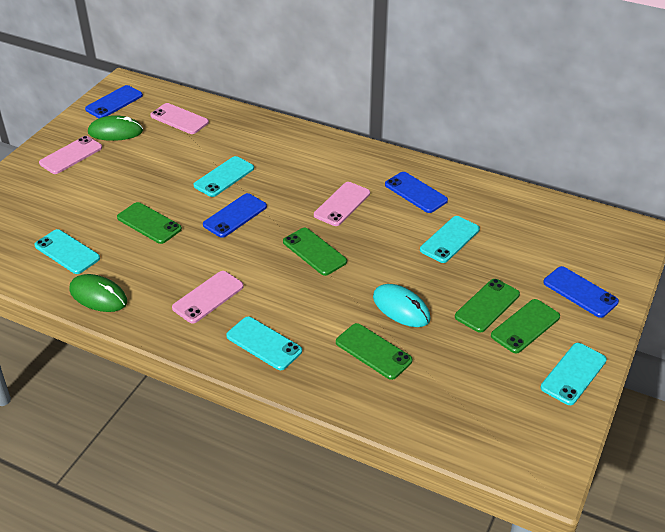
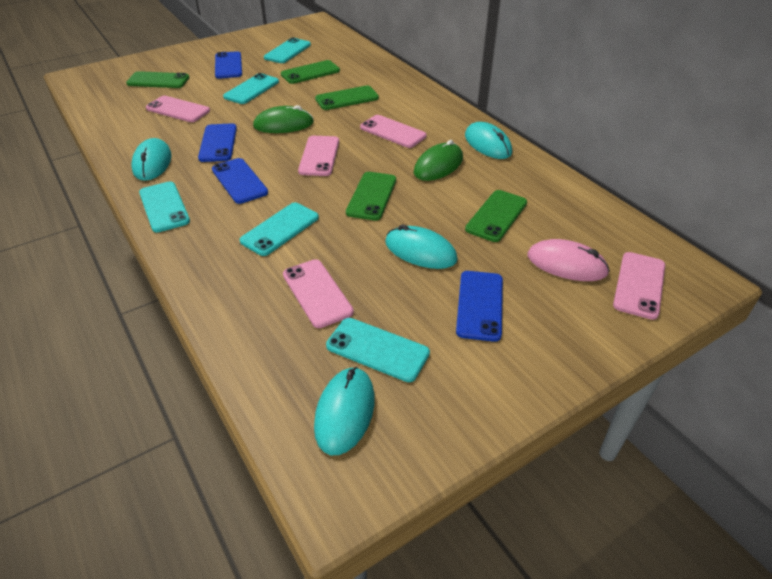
pink mouse: none = 0 -> [528,239,610,281] = 1
pink phone: [39,136,102,174] [150,103,209,134] [172,271,244,323] [314,182,370,226] = 4 -> [146,96,210,122] [283,259,354,328] [298,136,339,176] [360,115,426,148] [613,252,665,320] = 5
turquoise mouse: [373,284,430,327] = 1 -> [132,138,172,181] [314,367,375,455] [385,224,458,269] [465,122,512,159] = 4

